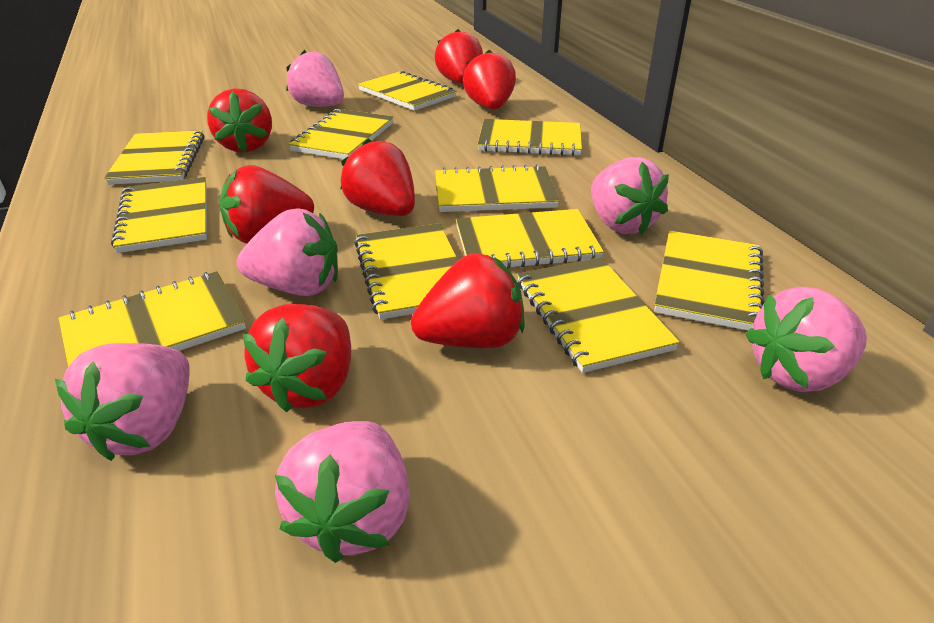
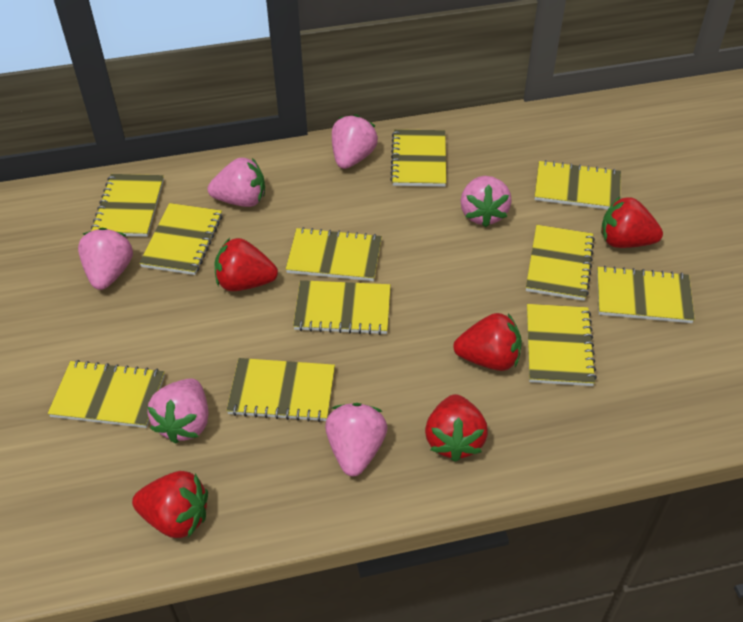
red strawberry: [207,88,272,153] [220,165,314,244] [243,304,351,413] [340,138,415,216] [411,253,525,348] [434,29,483,84] [463,50,516,110] = 7 -> [132,471,208,538] [215,238,278,291] [425,394,488,462] [453,313,522,371] [601,197,663,248] = 5

